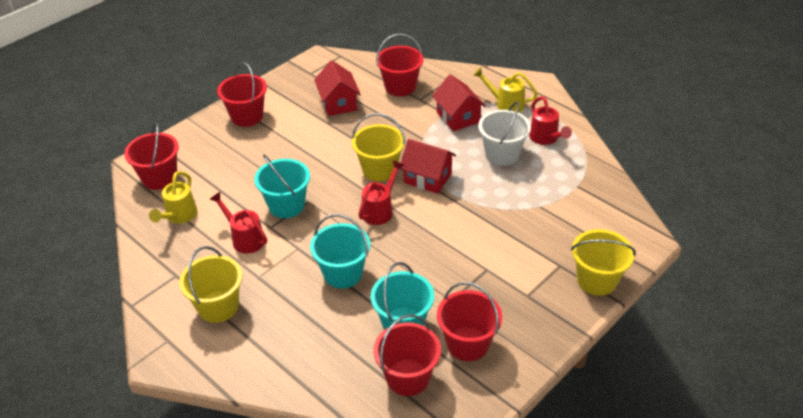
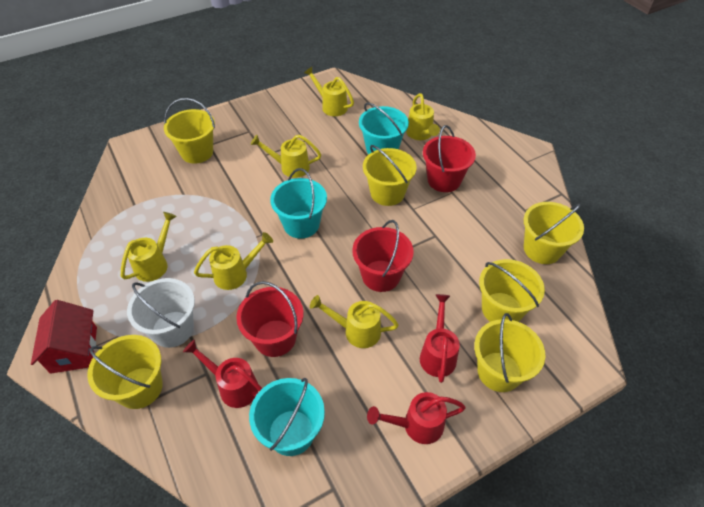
red bucket: [124,122,179,190] [217,62,267,127] [373,314,441,396] [376,33,424,96] [437,282,502,361] = 5 -> [236,281,304,357] [352,220,414,292] [423,125,476,192] = 3
red house: [314,61,361,116] [399,139,456,194] [432,74,486,131] = 3 -> [31,300,97,374] = 1
yellow bucket: [179,246,242,323] [352,113,405,181] [571,229,636,296] = 3 -> [87,335,163,409] [164,98,215,164] [363,145,416,206] [474,313,546,392] [479,259,545,322] [524,202,584,264] = 6
yellow watering can: [149,171,197,224] [473,67,538,113] = 2 -> [121,212,177,282] [194,232,273,290] [251,135,321,178] [304,67,354,116] [310,295,399,348] [406,93,440,140] = 6

